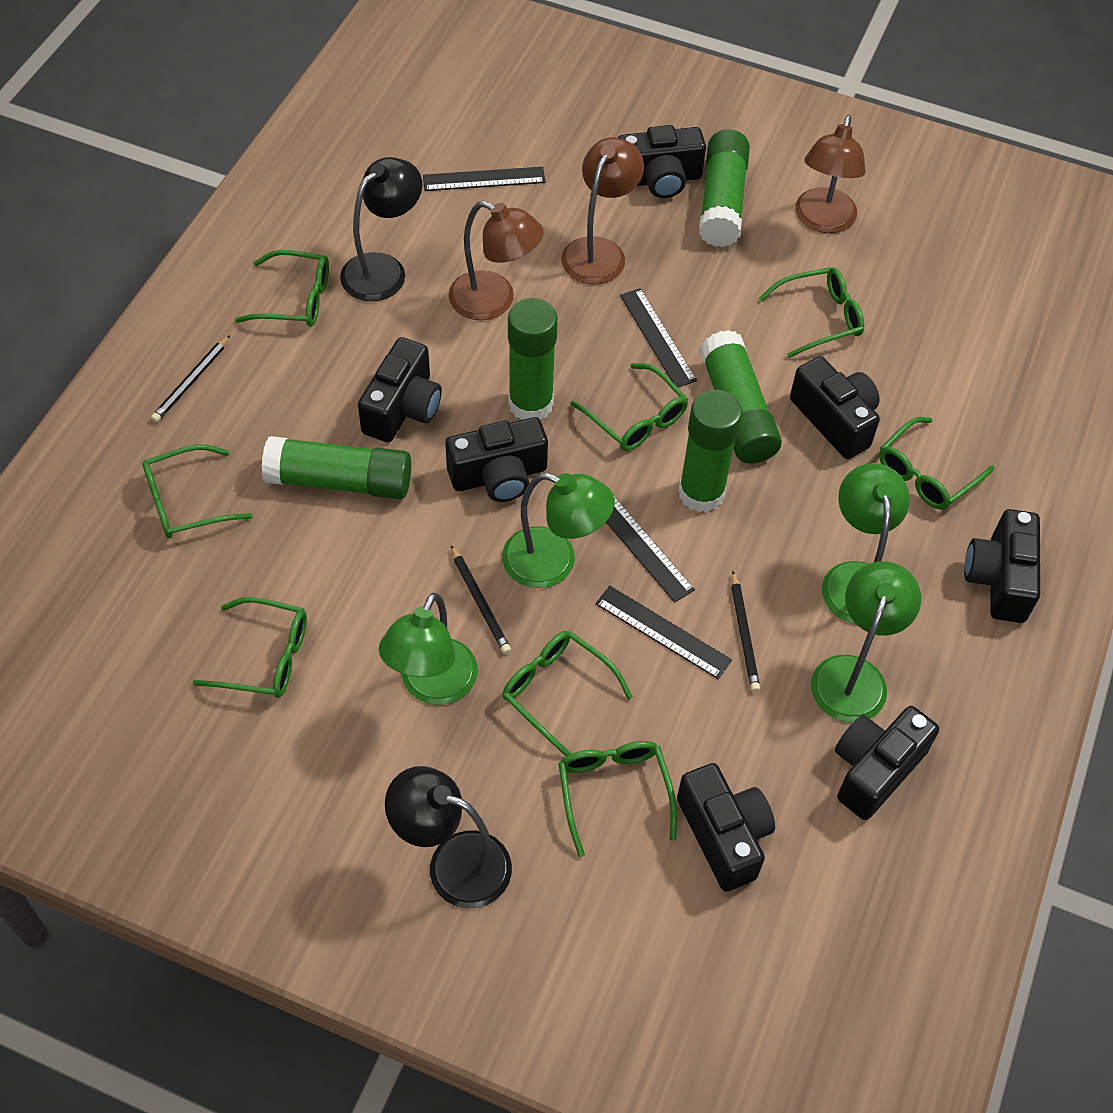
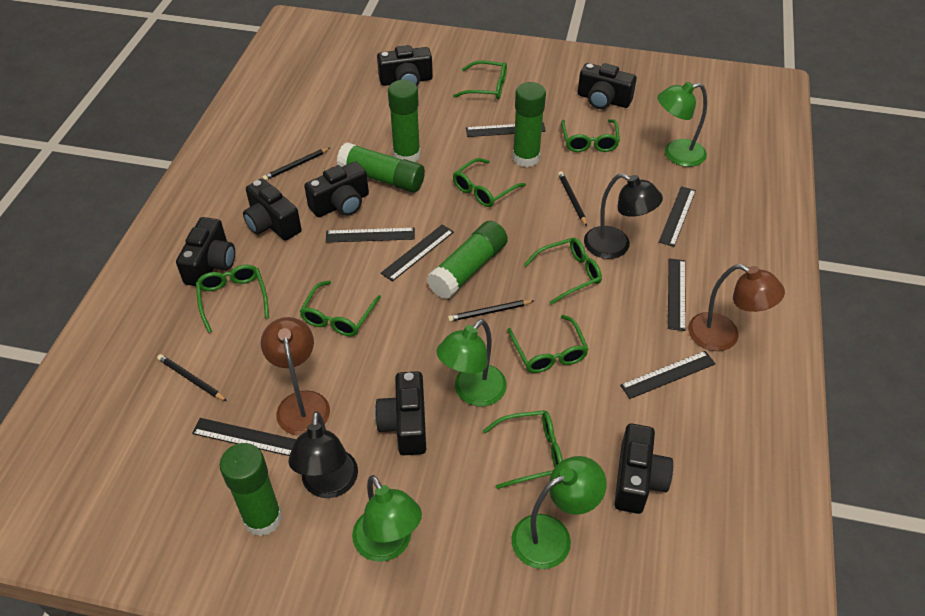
black pencil: [151,335,230,422] [451,545,511,654] [731,571,760,692] = 3 -> [157,354,227,401] [262,148,330,180] [448,300,535,322] [558,171,587,226] = 4
black ruler: [423,167,546,191] [595,586,732,679] [606,496,695,603] [620,288,697,387] = 4 -> [192,418,296,456] [326,228,415,243] [381,224,454,281] [466,122,546,137] [620,351,716,399] [659,186,696,247] [668,259,686,331] = 7
brown lamp: [448,201,544,320] [561,137,644,285] [795,115,865,233] = 3 -> [261,317,330,436] [688,264,785,351] = 2

